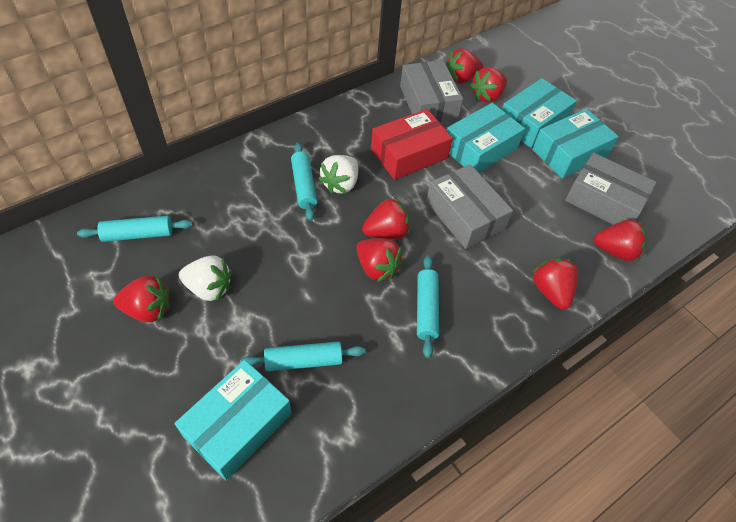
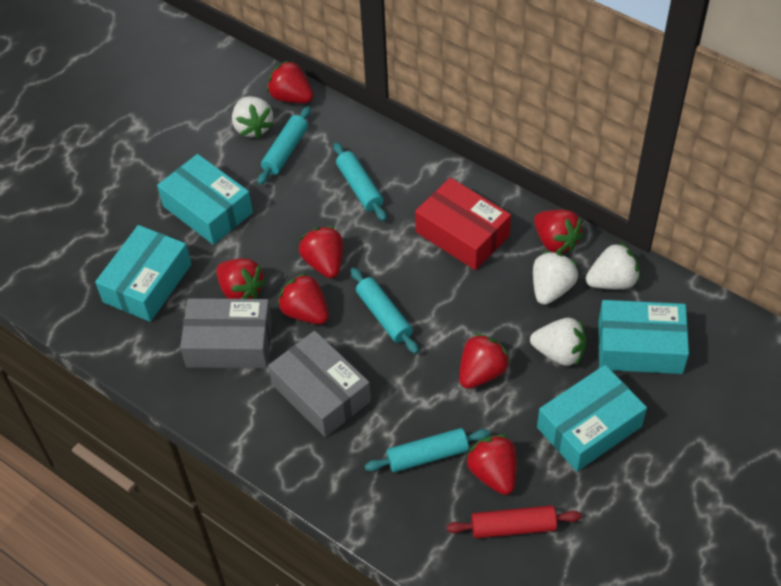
grey box: [400,60,463,122] [426,164,513,249] [565,153,657,225] = 3 -> [180,298,272,368] [268,331,371,437] = 2
red rolling pin: none = 0 -> [446,505,582,538] = 1
white strawberry: [179,255,232,301] [318,155,358,194] = 2 -> [232,96,274,139] [530,317,586,366] [533,251,578,305] [586,242,640,289] = 4

